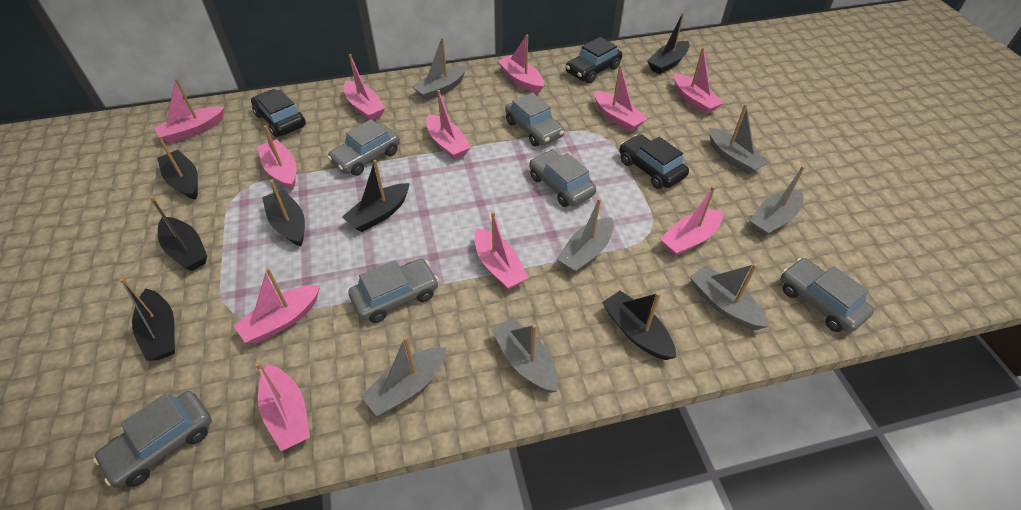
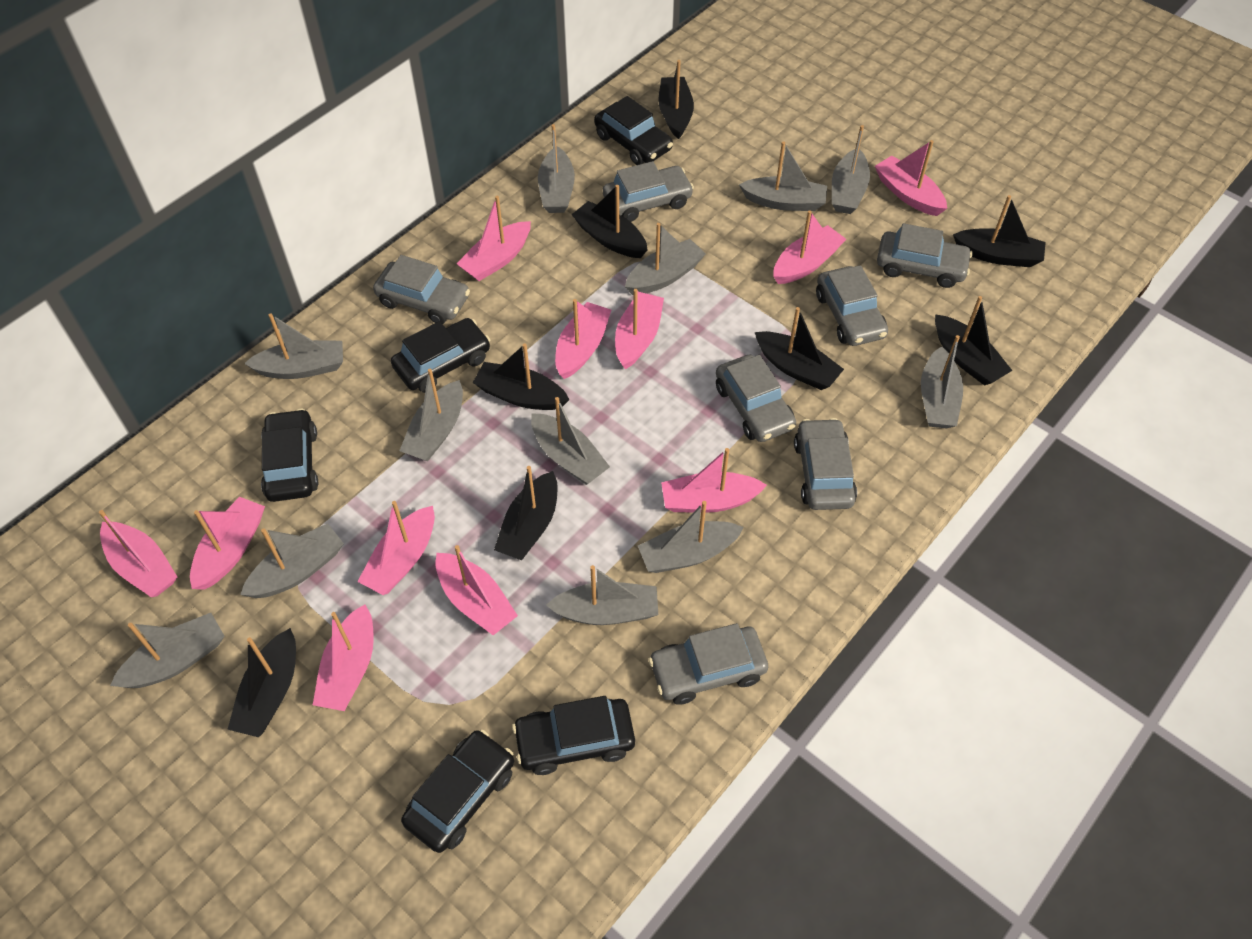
black boat: [120,278,175,361] [150,196,207,271] [157,135,198,200] [262,180,305,246] [342,160,410,232] [602,291,676,360] [647,12,689,74] = 7 -> [227,628,296,737] [473,343,570,410] [494,466,558,560] [571,185,648,258] [658,60,694,139] [755,307,844,390] [935,296,1013,386] [953,195,1046,267] = 8
black car: [251,89,306,137] [565,37,622,83] [619,134,689,189] = 3 -> [261,409,318,502] [391,318,490,393] [401,730,514,853] [512,696,635,775] [594,96,673,165] = 5
grey boat: [361,336,446,416] [412,37,467,101] [492,317,558,393] [557,198,614,273] [690,263,769,330] [709,104,769,174] [749,166,805,237] = 7 -> [110,613,225,688] [240,523,344,598] [244,313,343,379] [399,369,463,462] [531,397,610,485] [538,124,575,213] [546,565,658,625] [625,223,706,295] [638,501,744,573] [739,142,827,211] [832,125,870,214] [921,335,963,429] = 12
grey car: [93,391,212,488] [327,119,400,176] [348,259,439,323] [505,92,565,146] [529,150,596,207] [781,258,874,333] = 6 -> [373,255,470,324] [603,161,694,222] [648,623,768,705] [716,355,796,442] [794,418,857,510] [816,265,888,346] [877,223,973,288] = 7

